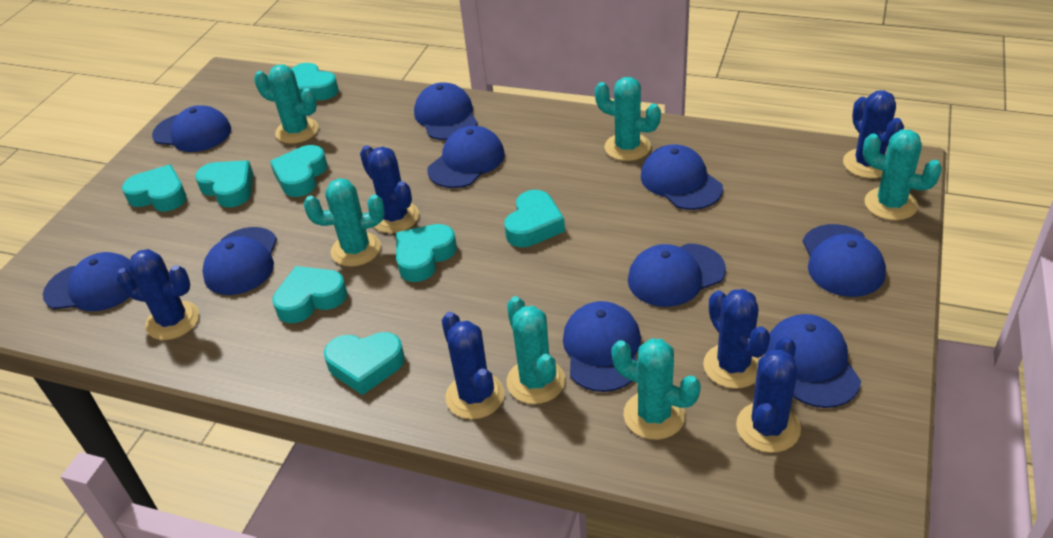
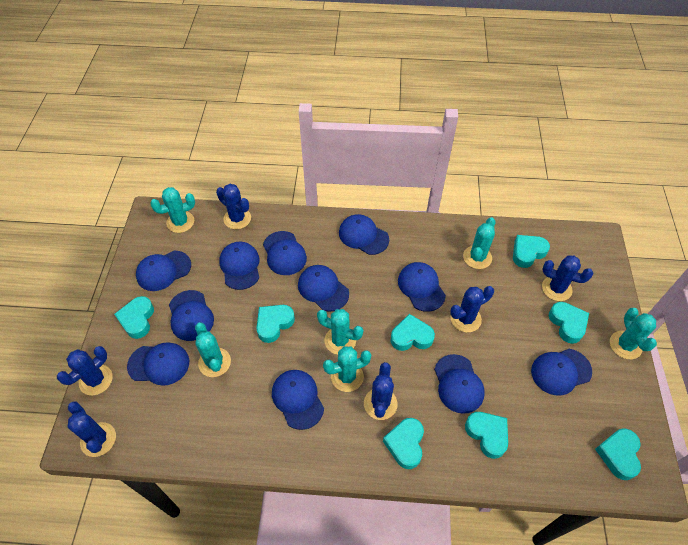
blue cap: [43,252,130,311] [152,105,231,152] [202,227,277,295] [414,82,478,140] [427,126,505,188] [563,301,641,392] [628,243,726,307] [641,145,723,210] [765,314,861,408] [803,224,886,297] = 10 -> [127,342,189,386] [136,251,191,291] [169,290,214,341] [219,241,259,290] [263,231,307,275] [272,370,324,430] [298,265,349,312] [339,214,389,255] [398,262,446,312] [434,354,485,414] [531,349,592,396] = 11

